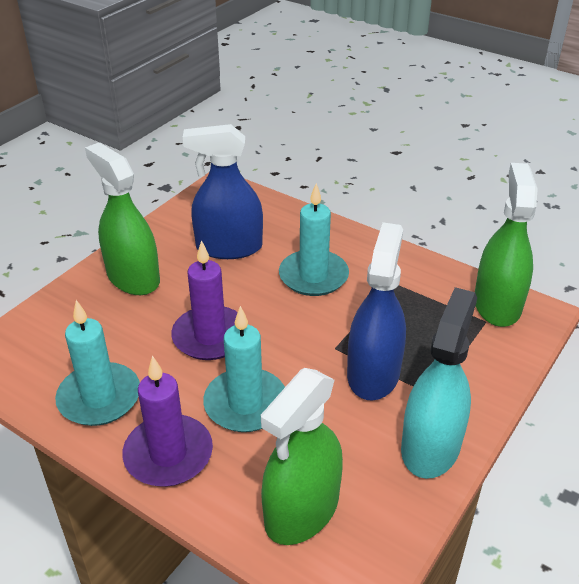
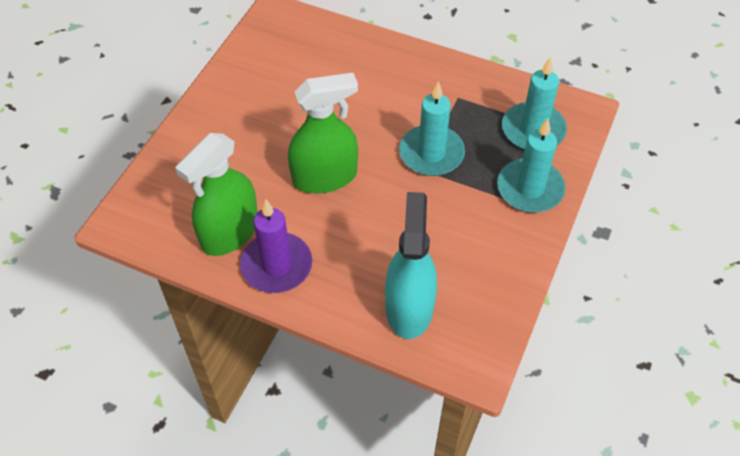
blue spray bottle: [183,124,263,259] [347,222,406,400] = 2 -> none = 0
green spray bottle: [85,143,160,295] [261,368,343,545] [475,163,538,327] = 3 -> [175,133,258,256] [288,73,358,194] = 2
purple candle: [122,355,213,487] [171,240,238,360] = 2 -> [240,200,312,293] = 1

